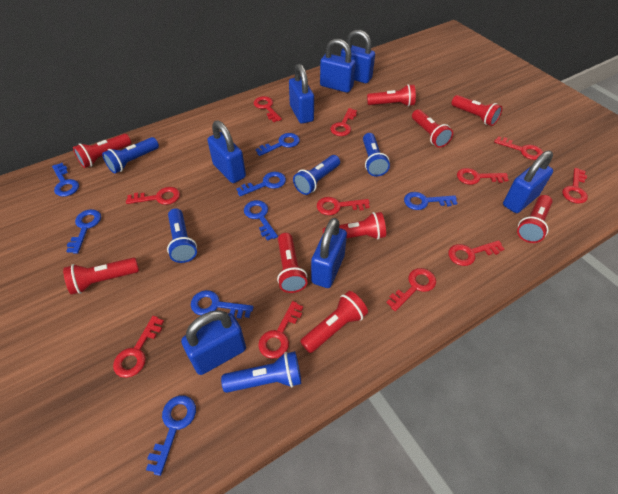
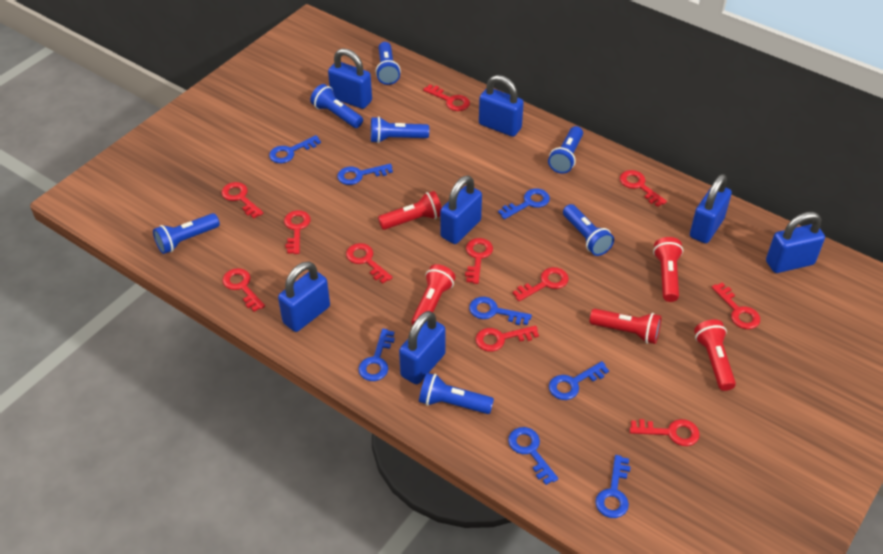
blue flashlight: [102,137,159,174] [167,208,197,263] [221,351,301,393] [293,155,340,195] [363,133,390,176] = 5 -> [153,213,220,254] [310,84,363,128] [371,116,429,143] [376,42,401,85] [419,373,494,414] [548,126,583,174] [563,204,614,256] = 7
red flashlight: [63,257,139,295] [73,134,131,168] [277,233,308,293] [300,291,368,353] [322,212,386,239] [367,84,416,107] [412,109,453,148] [451,95,502,126] [517,195,552,243] = 9 -> [378,191,442,230] [411,264,455,325] [590,309,661,344] [653,237,683,302] [694,319,736,391] = 5

